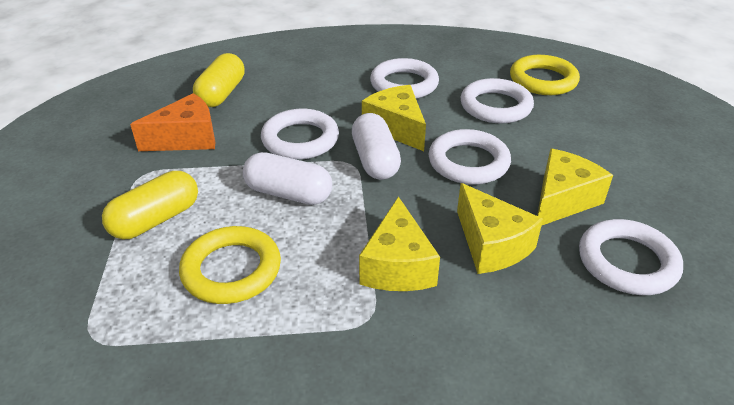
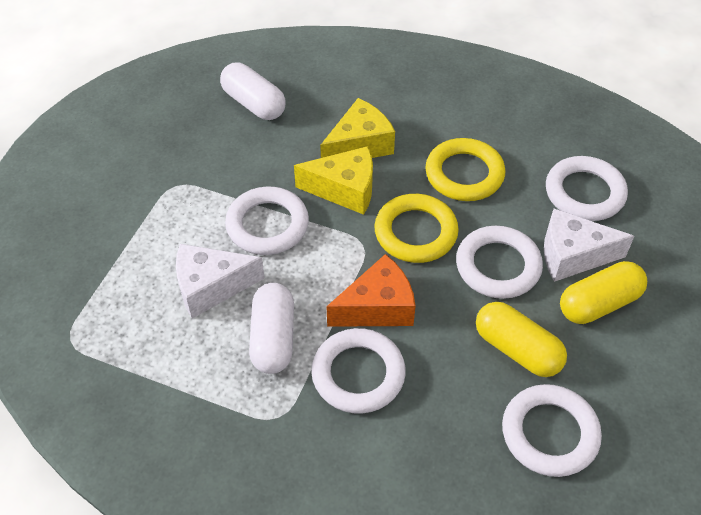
white cheese: none = 0 -> [176,244,265,318] [544,209,634,282] = 2
yellow cheese: [359,196,440,291] [362,85,426,151] [457,183,543,274] [537,149,613,225] = 4 -> [294,146,373,215] [320,98,395,158] = 2

